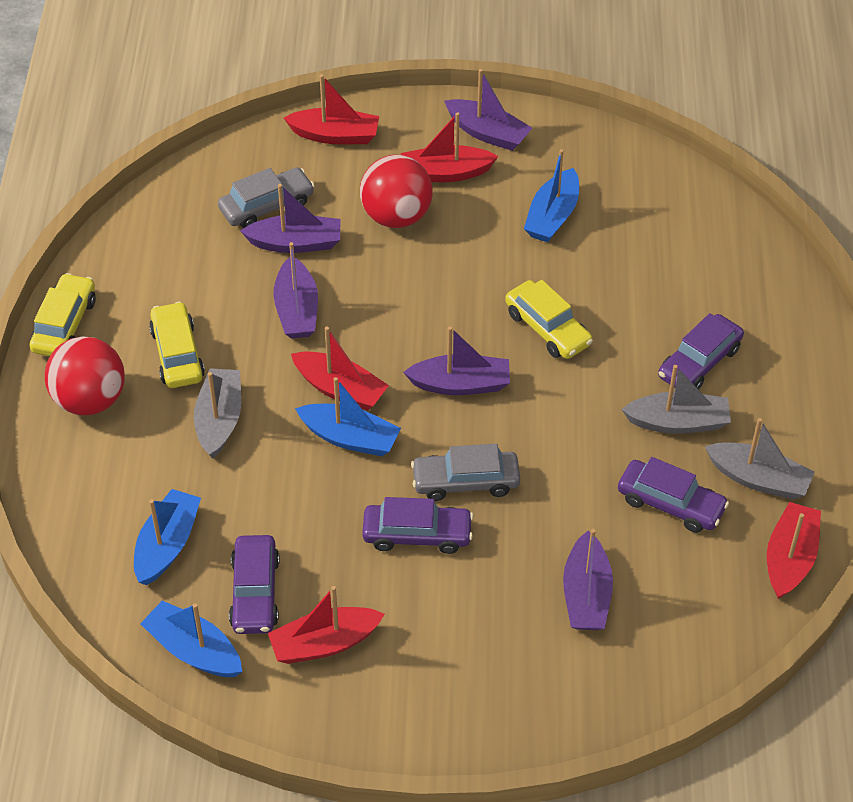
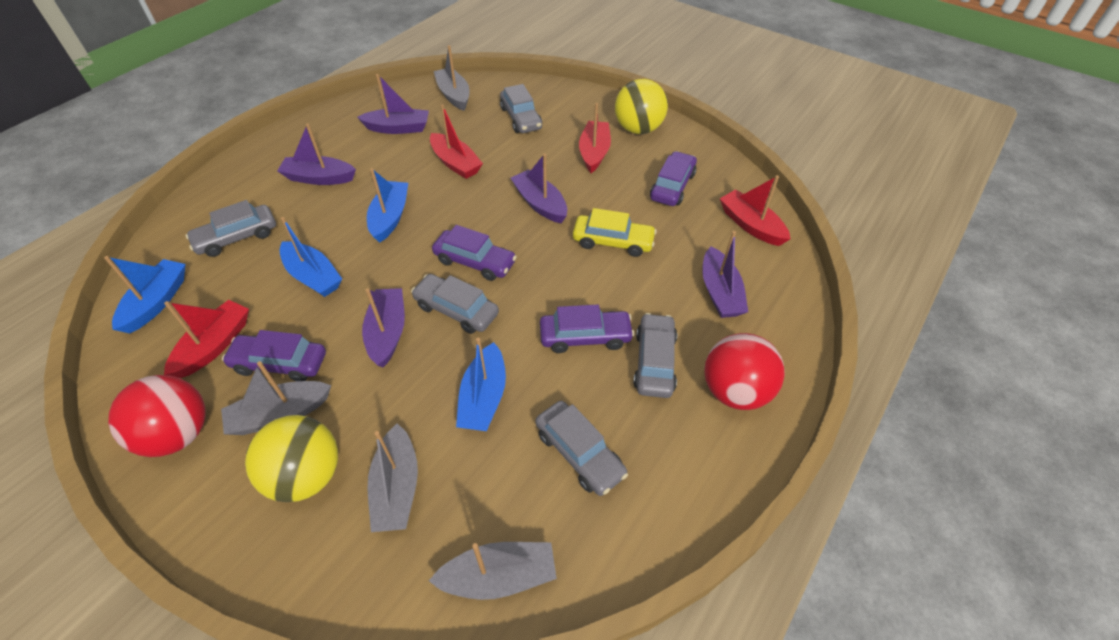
grey boat: [194,368,241,458] [621,365,731,434] [705,418,815,499] = 3 -> [221,361,331,435] [367,423,418,532] [429,542,557,600] [434,45,469,111] = 4
grey car: [218,167,315,228] [411,444,520,501] = 2 -> [186,200,276,257] [411,274,499,334] [500,84,542,133] [535,401,628,496] [633,313,677,398] = 5
red boat: [268,586,385,664] [284,74,379,144] [291,327,389,411] [401,112,498,182] [767,502,821,599] = 5 -> [164,300,249,378] [430,104,483,179] [579,103,611,173] [720,175,790,246] = 4
yellow ball: none = 0 -> [245,415,338,502] [615,79,668,134] = 2
yellow car: [29,273,96,356] [149,301,205,388] [505,280,593,359] = 3 -> [573,208,657,257] = 1

